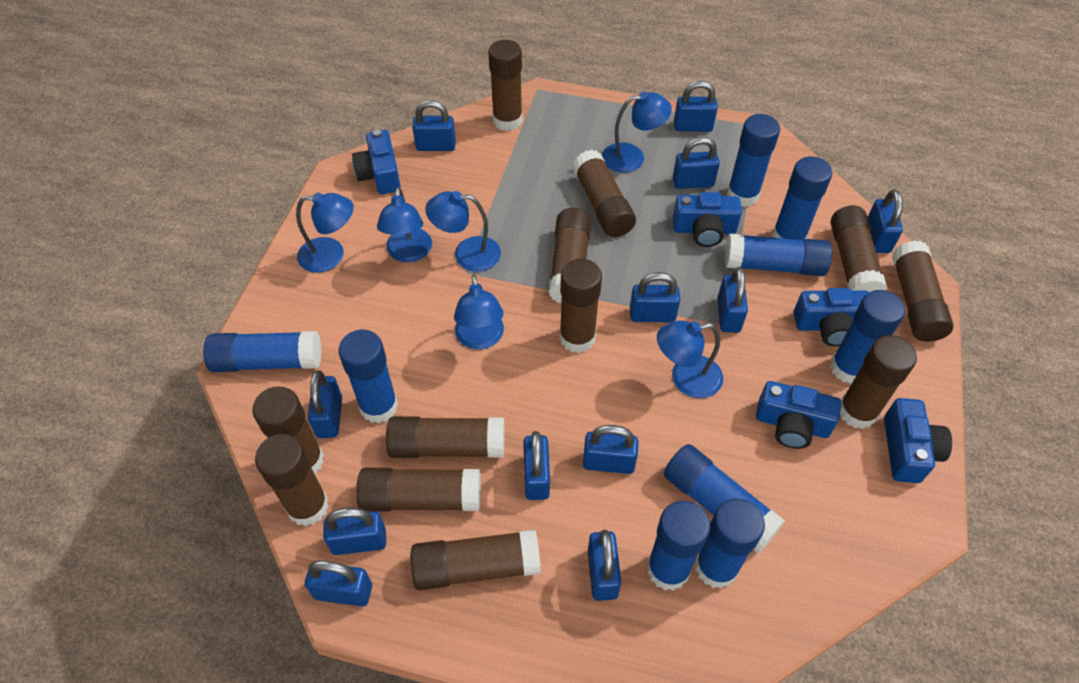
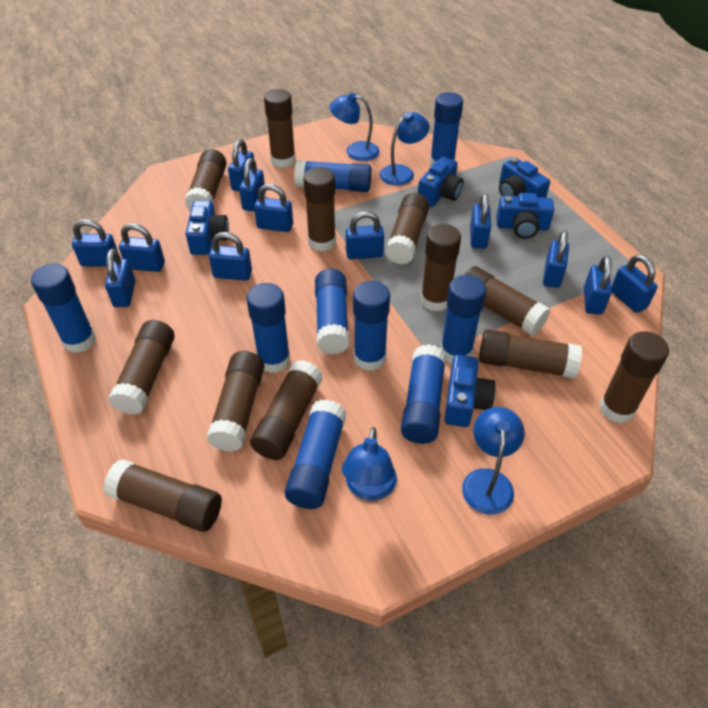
blue lamp: [296,192,354,273] [377,187,432,262] [425,191,501,272] [454,275,504,349] [602,92,672,173] [657,320,723,398] = 6 -> [329,93,380,161] [342,427,397,501] [379,112,430,186] [462,407,525,515] = 4

